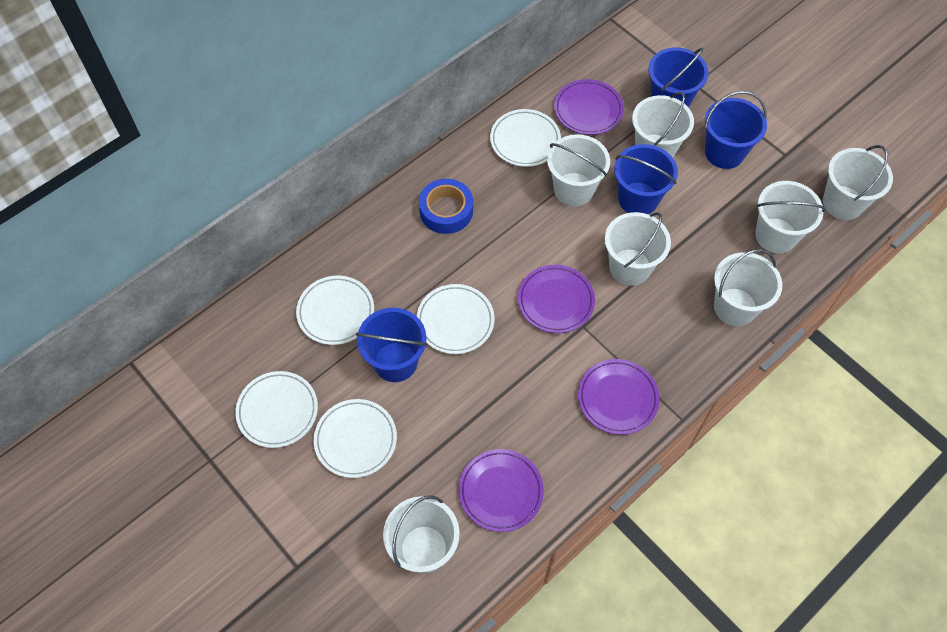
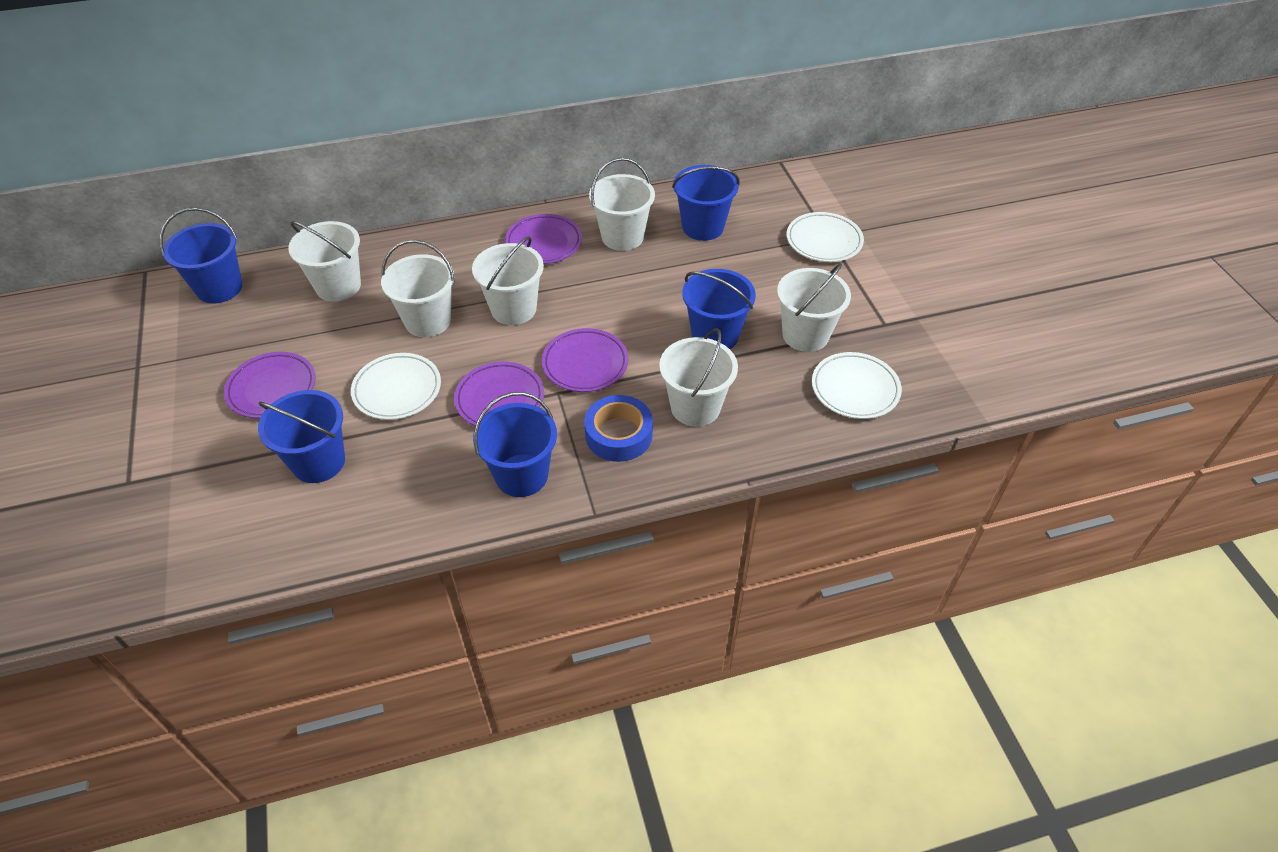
blue bucket: [356,308,427,382] [614,144,678,214] [648,47,709,108] [705,91,767,169] = 4 -> [160,208,242,304] [258,390,345,483] [473,392,557,497] [672,165,740,241] [682,269,756,349] = 5
white bucket: [383,495,460,573] [547,134,610,206] [605,212,671,285] [632,92,694,157] [714,249,782,326] [755,181,826,253] [823,145,893,220] = 7 -> [288,221,361,302] [381,240,455,337] [472,236,544,325] [589,158,655,251] [659,328,738,427] [777,263,851,352] = 6
white plate: [235,371,318,448] [296,276,374,345] [314,399,397,478] [417,284,495,354] [490,109,561,167] = 5 -> [351,353,441,420] [787,212,864,262] [812,352,902,419] = 3

